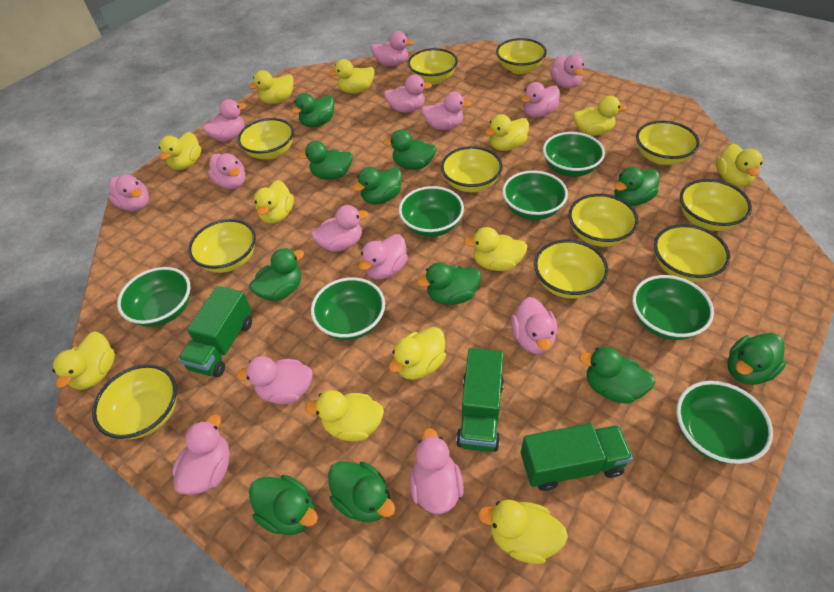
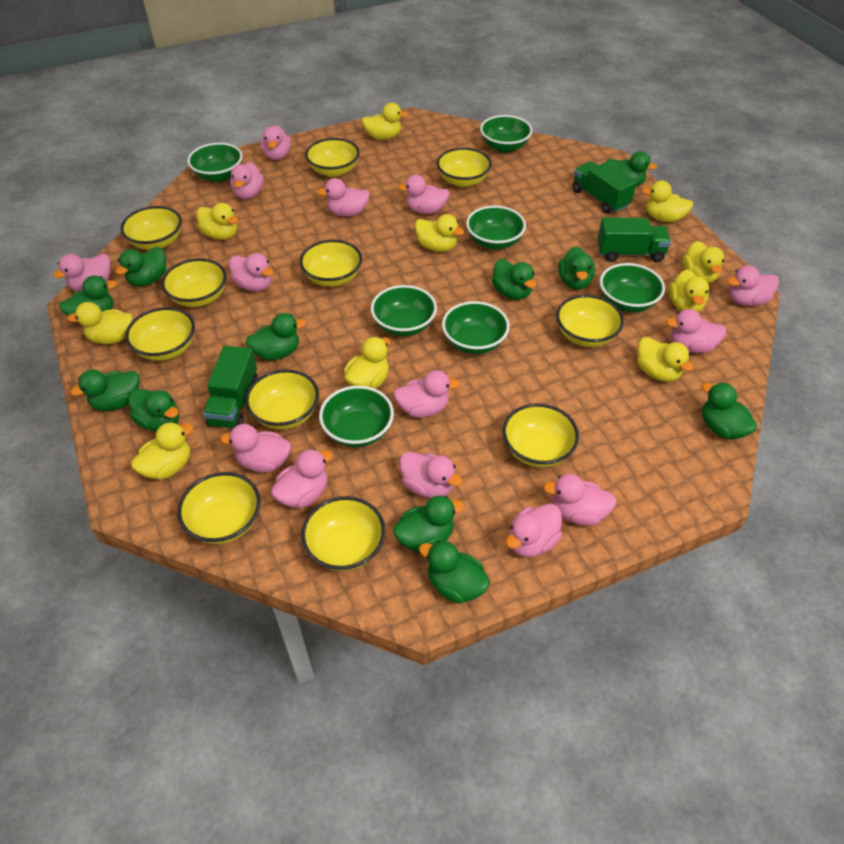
yellow duck: [52,331,115,390] [159,132,201,170] [249,70,294,104] [254,180,294,224] [305,390,384,441] [329,59,374,94] [389,327,446,380] [464,227,528,271] [478,500,568,564] [485,114,529,151] [573,95,627,136] [716,143,763,187] = 12 -> [67,302,133,344] [131,422,193,480] [197,203,238,240] [344,337,390,389] [362,103,408,140] [415,214,464,252] [637,337,694,382] [642,180,693,222] [669,269,709,312] [682,241,724,283] = 10

